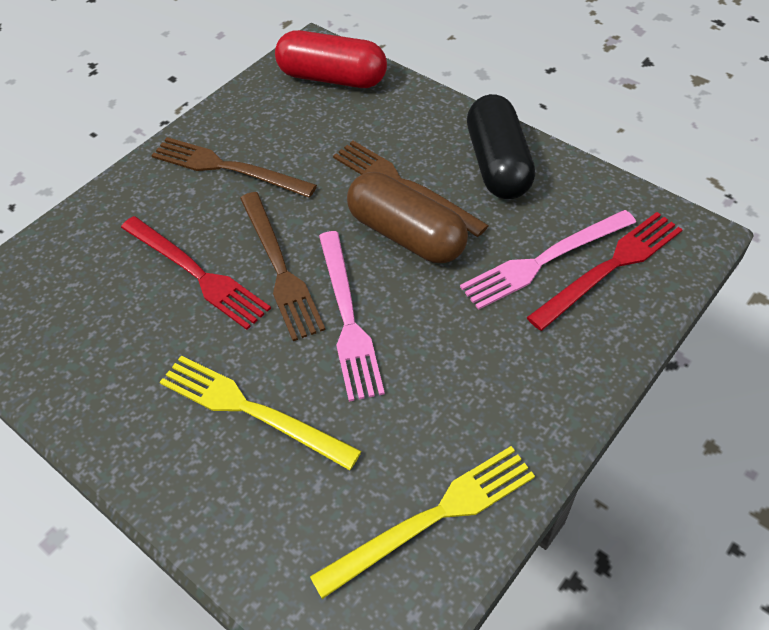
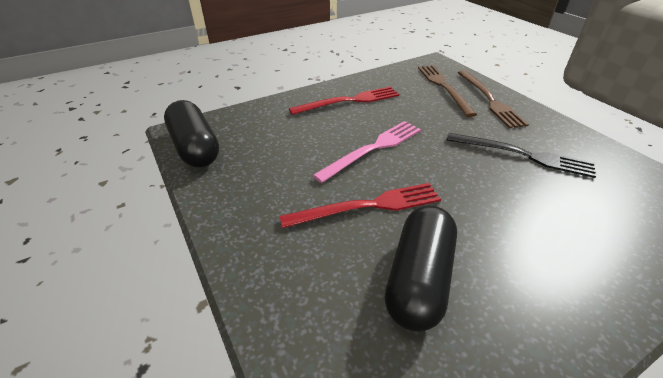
black capsule: [467,94,535,199] = 1 -> [164,100,219,167] [385,205,457,332] = 2
black fork: none = 0 -> [447,133,596,178] = 1
brown capsule: [347,172,468,263] = 1 -> none = 0
brown fork: [151,137,317,198] [240,192,325,341] [333,141,489,237] = 3 -> [418,65,477,117] [458,70,529,128] = 2
pink fork: [319,231,385,402] [460,210,636,310] = 2 -> [312,121,421,183] = 1
red capsule: [275,30,387,88] = 1 -> none = 0
yellow fork: [160,355,362,470] [310,446,535,599] = 2 -> none = 0

